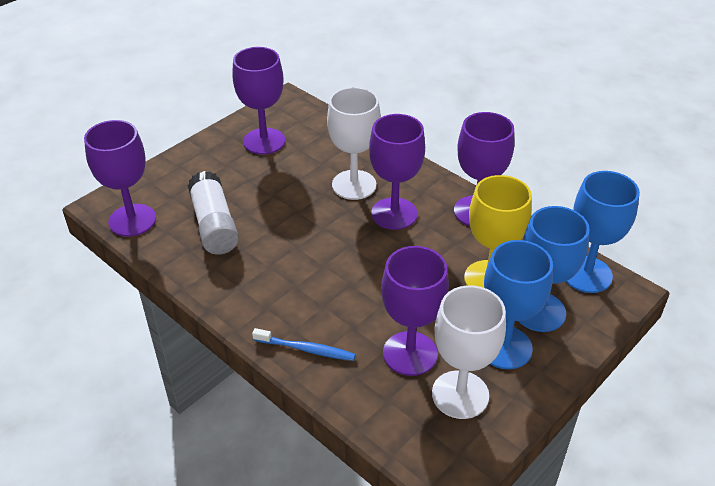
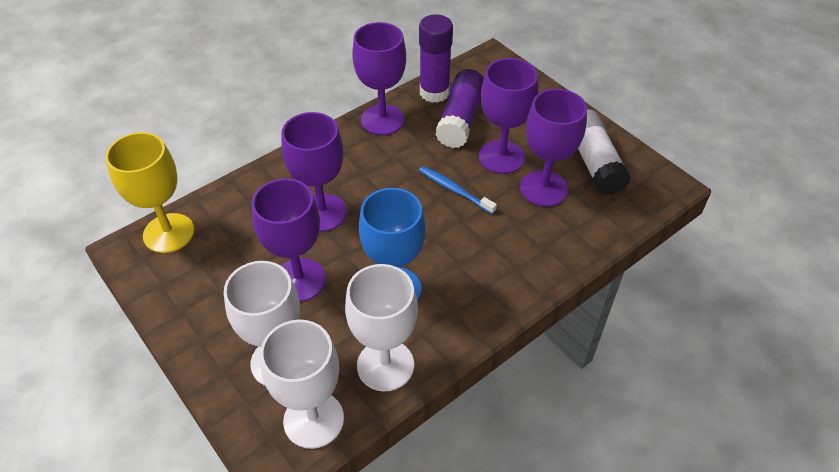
blue goblet: [484,240,553,369] [519,206,590,332] [566,171,640,293] = 3 -> [359,188,425,301] = 1
purple glue stick: none = 0 -> [419,15,453,103] [435,69,484,148] = 2
white goblet: [327,87,381,200] [432,285,506,419] = 2 -> [224,261,300,386] [260,320,344,449] [345,264,418,391] = 3

